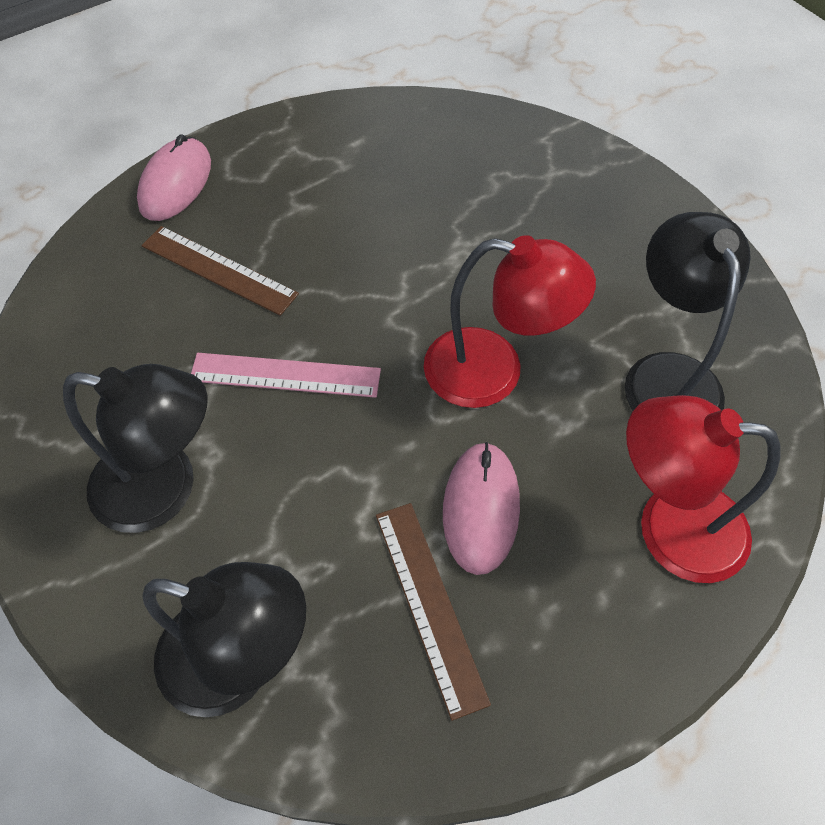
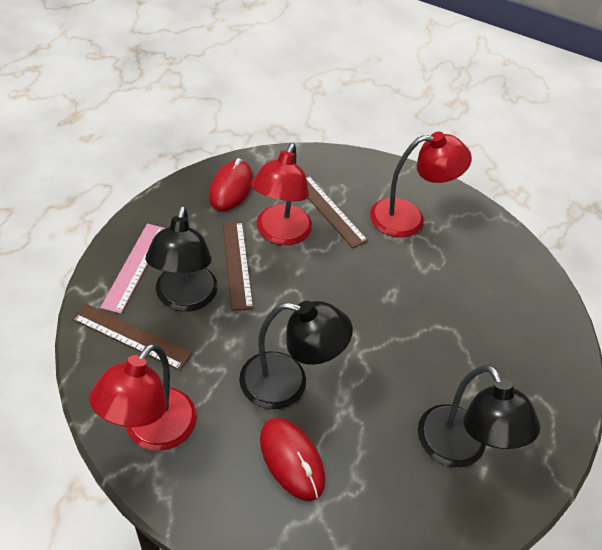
brown ruler: [142,226,299,316] [376,503,491,721] = 2 -> [72,304,192,370] [223,222,253,310] [306,175,368,248] = 3
pink mouse: [137,134,211,221] [443,442,520,575] = 2 -> none = 0
red lamp: [424,235,596,408] [626,395,781,583] = 2 -> [89,343,197,451] [251,143,312,245] [370,132,472,238] = 3
red mouse: none = 0 -> [209,158,253,211] [260,417,325,501] = 2

